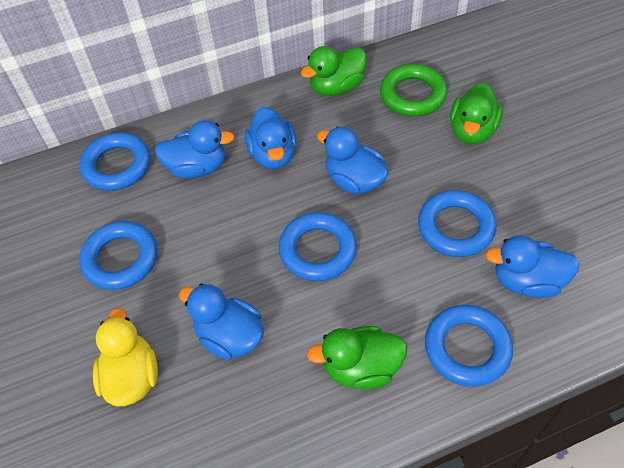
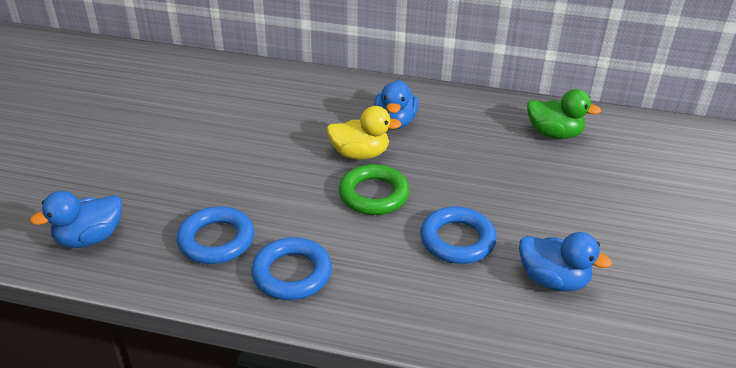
blue duck: [155,120,235,179] [179,283,264,360] [245,106,297,169] [317,126,389,194] [485,235,580,298] = 5 -> [30,191,122,248] [374,80,418,129] [519,232,612,292] = 3
blue ring: [79,133,151,191] [79,221,158,290] [279,212,357,281] [418,190,497,257] [425,305,513,387] = 5 -> [176,206,254,264] [251,237,332,300] [420,206,497,264] = 3
green duck: [301,46,366,96] [307,326,407,390] [450,83,503,144] = 3 -> [527,89,601,139] = 1

